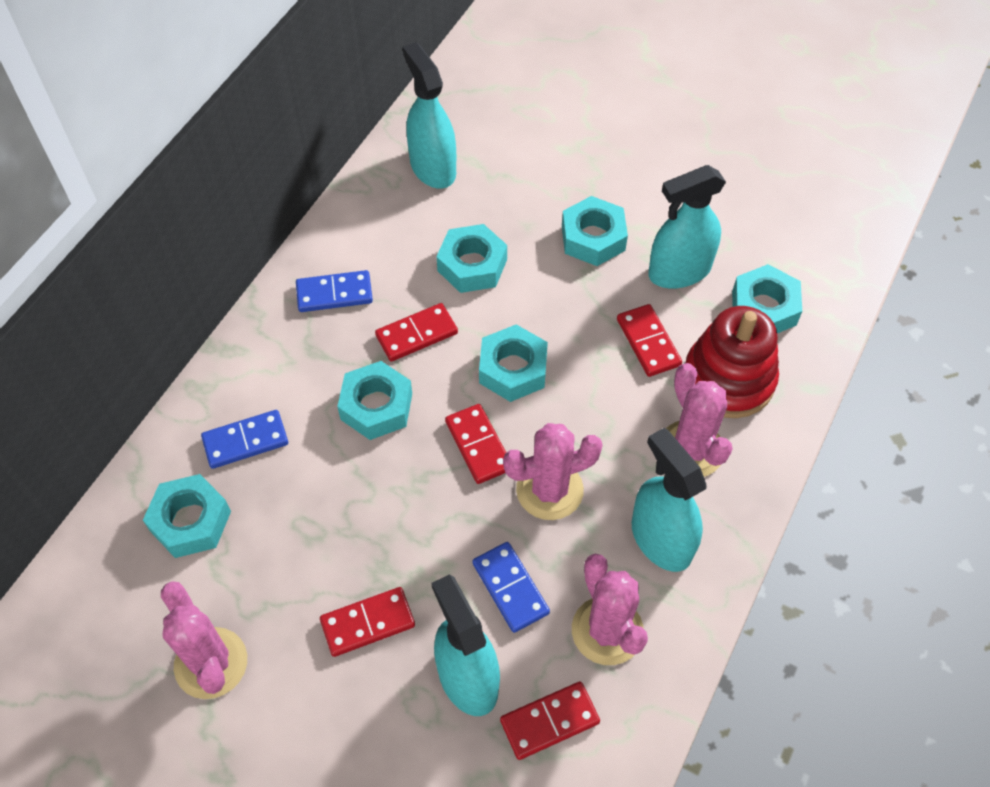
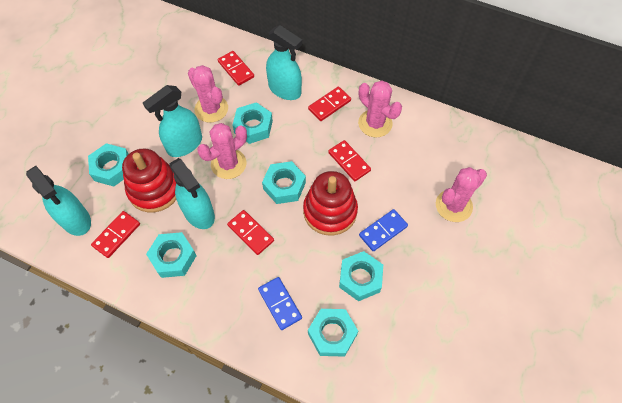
blue domino: [201,410,288,469] [296,270,373,312] [472,542,550,633] = 3 -> [258,277,302,330] [359,209,408,252] = 2
red stacking toy: [686,306,779,418] = 1 -> [122,149,176,213] [303,171,358,236] = 2

